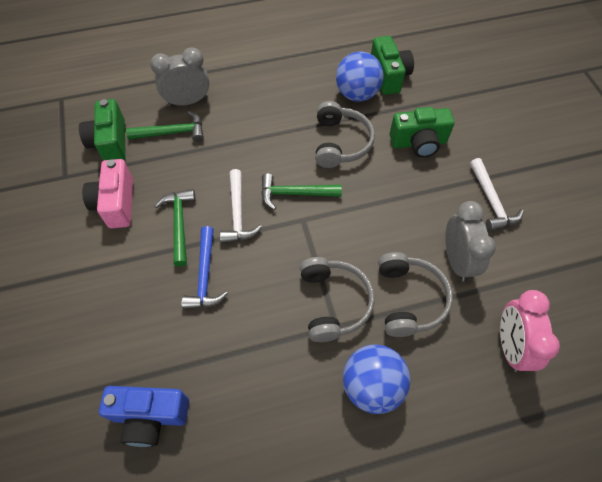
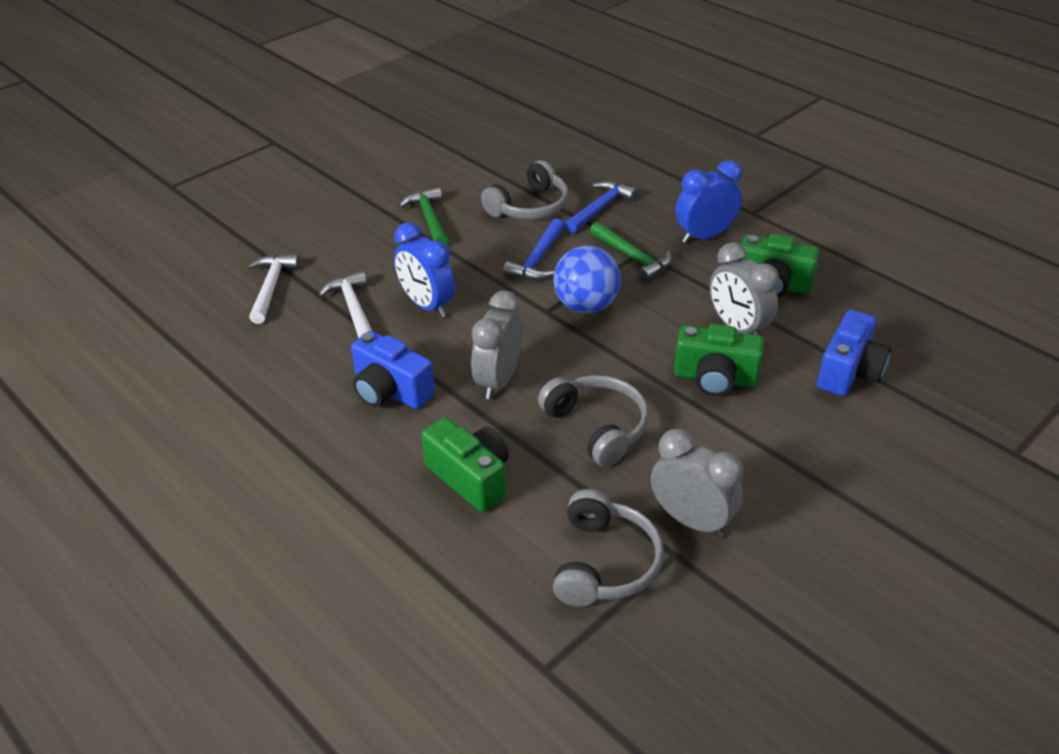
blue ball: [336,51,383,101] [343,345,410,414] = 2 -> [553,245,621,313] = 1
blue camera: [99,386,189,447] = 1 -> [351,331,435,409] [817,310,891,396] = 2
blue clock: none = 0 -> [394,222,455,318] [676,160,742,243] = 2
blue hammer: [181,226,228,309] = 1 -> [503,218,564,280] [565,181,637,233] = 2
green hammer: [126,111,204,142] [154,189,196,267] [261,173,342,210] = 3 -> [399,187,448,246] [590,222,672,282] = 2
grey clock: [150,47,210,106] [445,201,496,282] = 2 -> [471,291,522,399] [651,429,743,537] [709,242,779,336] = 3
pink camera: [82,159,133,228] = 1 -> none = 0
pink clock: [500,290,560,372] = 1 -> none = 0

